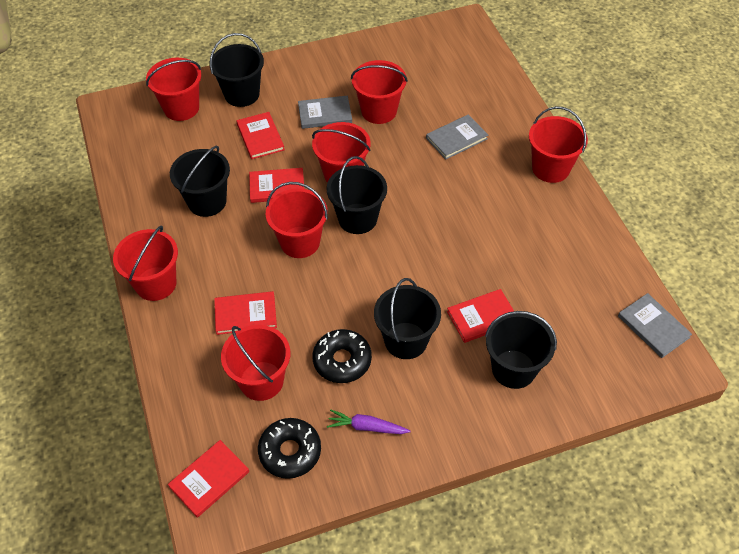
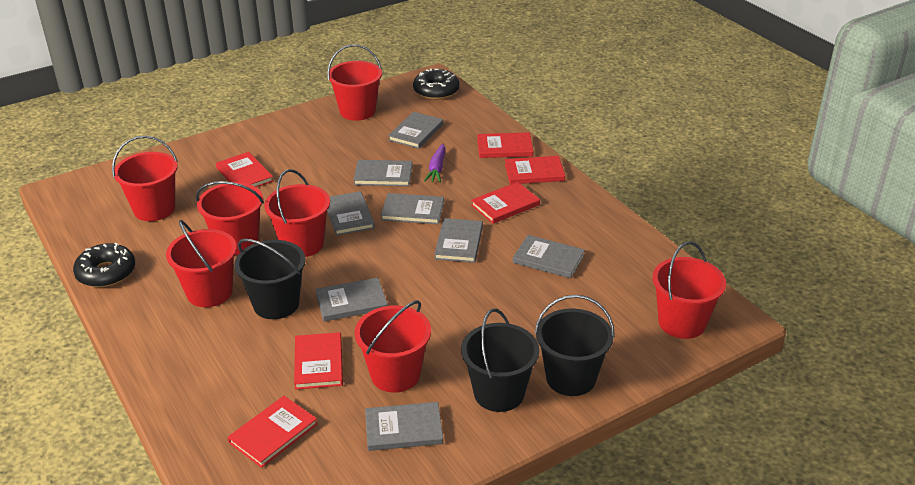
black bucket: [170,146,230,217] [209,33,264,107] [326,156,387,234] [374,278,441,359] [485,311,557,389] = 5 -> [234,239,306,319] [461,309,539,412] [535,295,615,396] = 3
grey book: [298,96,352,129] [426,115,488,160] [618,293,692,358] = 3 -> [315,277,388,322] [327,191,375,236] [353,160,412,186] [365,402,443,451] [381,193,444,224] [388,112,444,149] [434,218,483,263] [513,235,585,278] = 8
red book: [168,440,249,518] [214,291,277,335] [236,112,285,159] [249,168,304,203] [447,289,514,343] = 5 -> [216,152,273,187] [228,396,318,468] [294,332,343,390] [471,182,540,224] [477,132,533,158] [505,156,565,184] = 6

